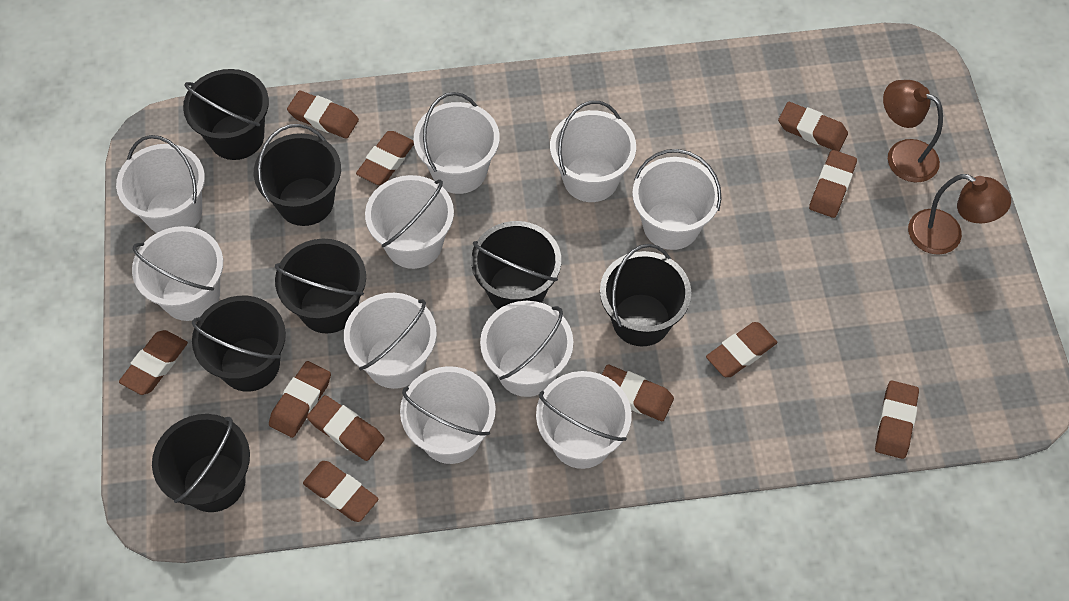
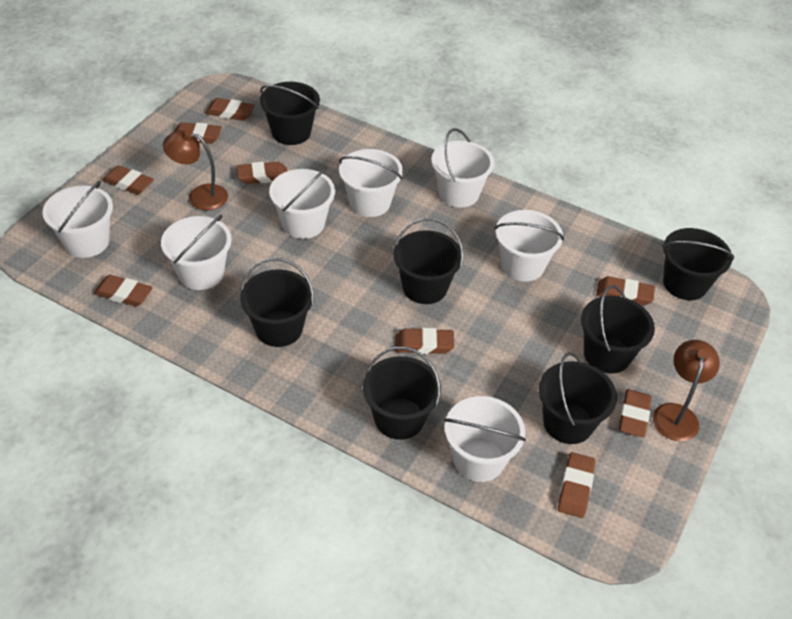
brown eraser: [119,330,188,395] [269,361,331,438] [287,91,359,139] [303,461,379,522] [307,395,385,461] [356,131,414,185] [602,365,674,421] [706,322,777,377] [778,102,848,151] [809,150,857,218] [875,381,919,459] = 11 -> [93,275,153,307] [102,165,154,195] [174,122,222,144] [205,98,255,121] [237,162,287,184] [395,328,454,354] [558,452,595,518] [596,276,655,306] [619,389,652,437] = 9
white bucket: [116,135,205,233] [132,226,223,321] [344,293,437,389] [365,175,454,269] [400,366,496,464] [414,92,500,194] [480,301,573,397] [536,371,632,469] [550,101,636,202] [632,149,722,250] = 10 -> [42,181,113,258] [161,215,232,290] [269,167,335,239] [339,149,403,217] [431,128,494,208] [444,396,526,482] [494,210,564,282] = 7

